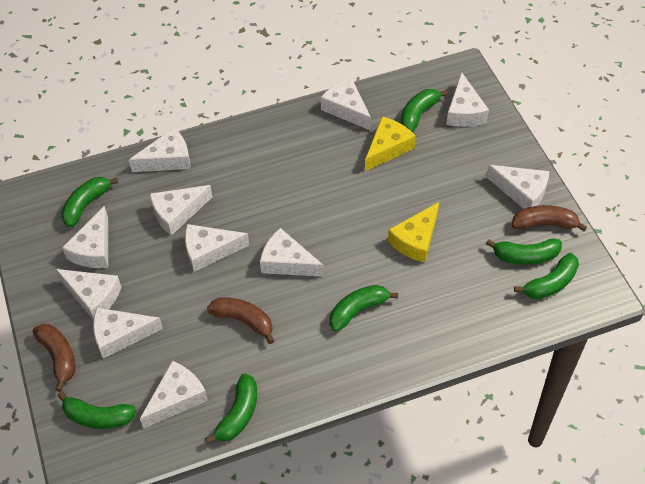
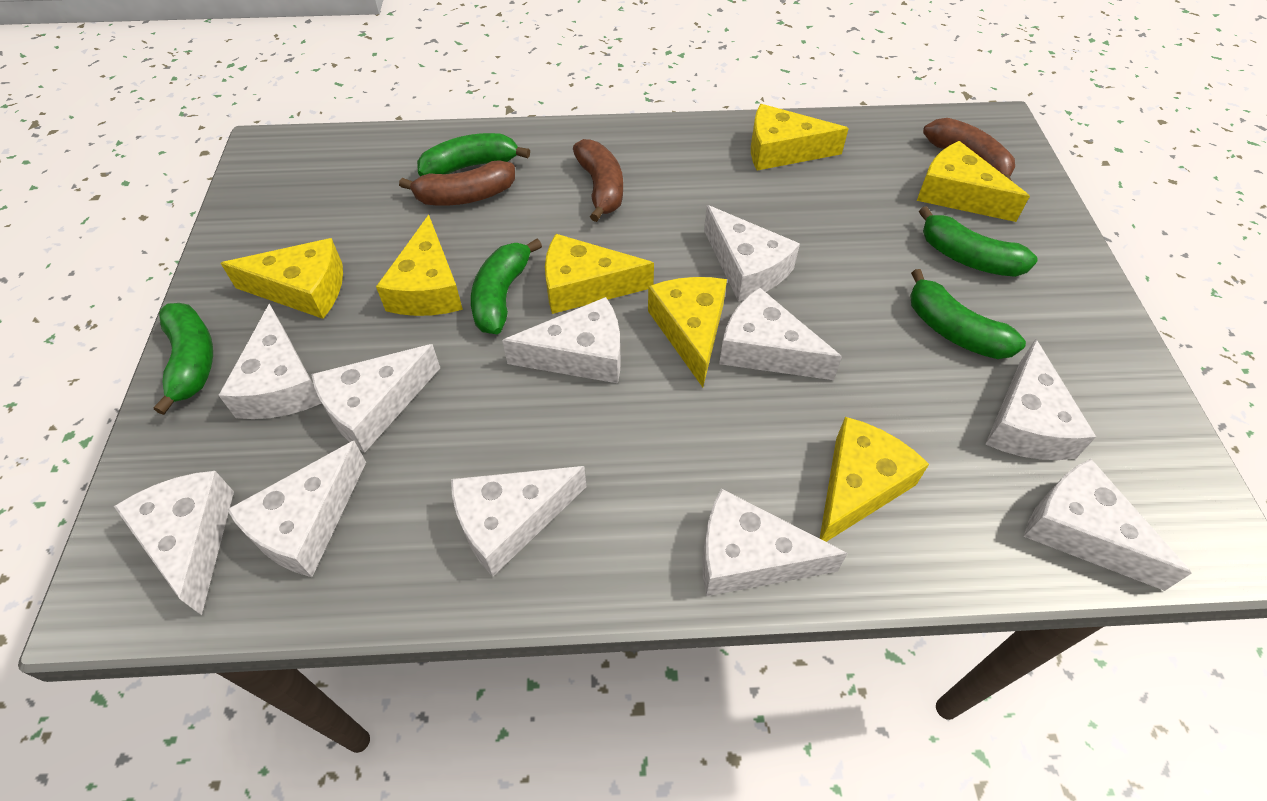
green banana: [58,391,137,429] [61,177,118,227] [205,373,257,444] [330,285,398,332] [401,89,448,132] [486,238,562,265] [514,253,579,299] = 7 -> [154,303,213,415] [417,133,530,177] [471,239,542,334] [910,269,1026,359] [919,206,1038,277] = 5
yellow cheese: [365,116,416,171] [388,202,439,263] = 2 -> [221,238,343,319] [376,215,463,316] [545,234,654,314] [648,277,727,387] [751,104,849,171] [820,417,929,542] [917,141,1030,222] = 7

